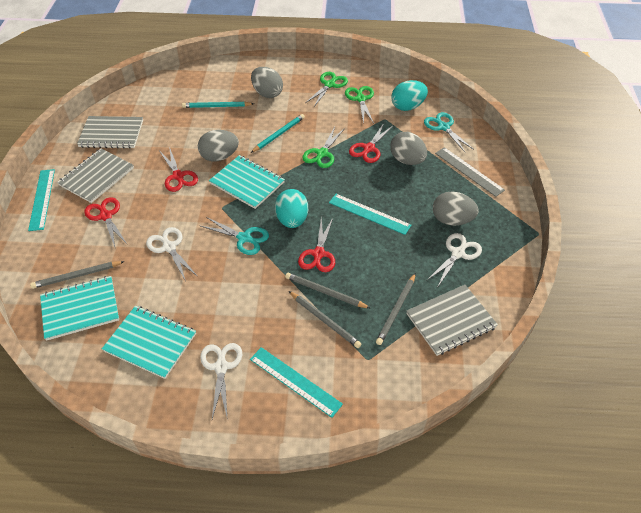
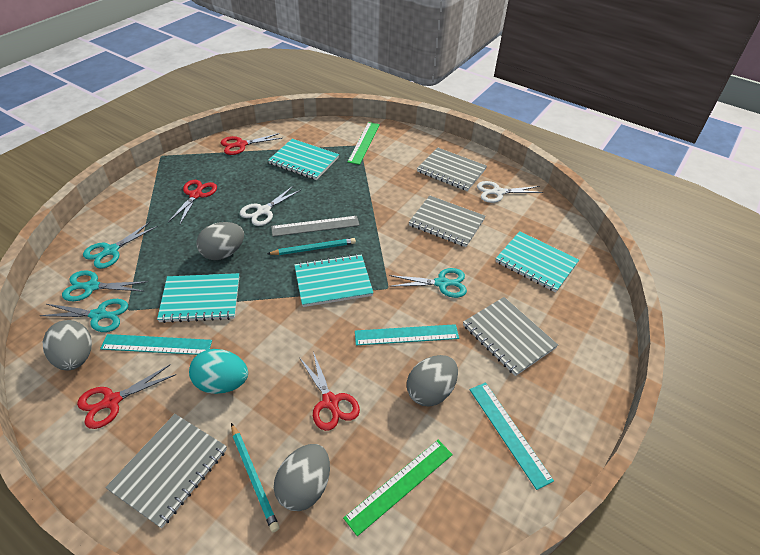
green ruler: none = 0 -> [343,440,453,536] [347,122,380,165] = 2
green scissors: [302,127,345,168] [305,72,348,107] [345,86,374,124] = 3 -> none = 0
grey notebook: [57,148,134,203] [77,116,143,149] [406,285,498,356] = 3 -> [105,414,227,528] [409,196,485,247] [417,147,487,191] [463,297,558,376] = 4
grey pencil: [30,261,125,289] [285,273,370,308] [289,291,361,348] [376,273,416,345] = 4 -> none = 0
turquoise egg: [275,189,308,228] [392,80,428,111] = 2 -> [189,349,248,394] = 1
turquoise notebook: [40,276,119,341] [102,306,196,379] [209,155,285,209] = 3 -> [157,273,239,323] [268,139,339,180] [294,254,373,307] [495,231,579,292] = 4
turquoise scissors: [201,217,269,255] [424,112,474,152] = 2 -> [39,299,128,332] [62,271,148,301] [83,221,158,269] [389,268,467,298] = 4
white scissors: [146,227,198,281] [200,343,242,420] [426,233,482,288] = 3 -> [240,186,301,226] [477,181,543,203] = 2

